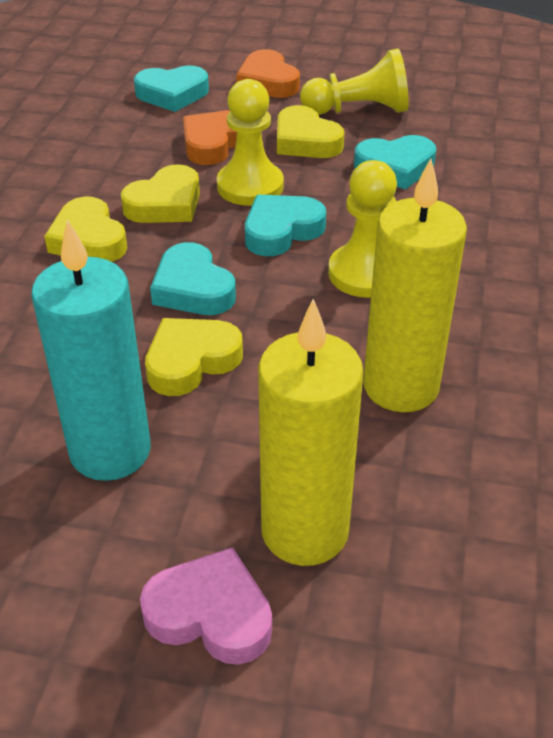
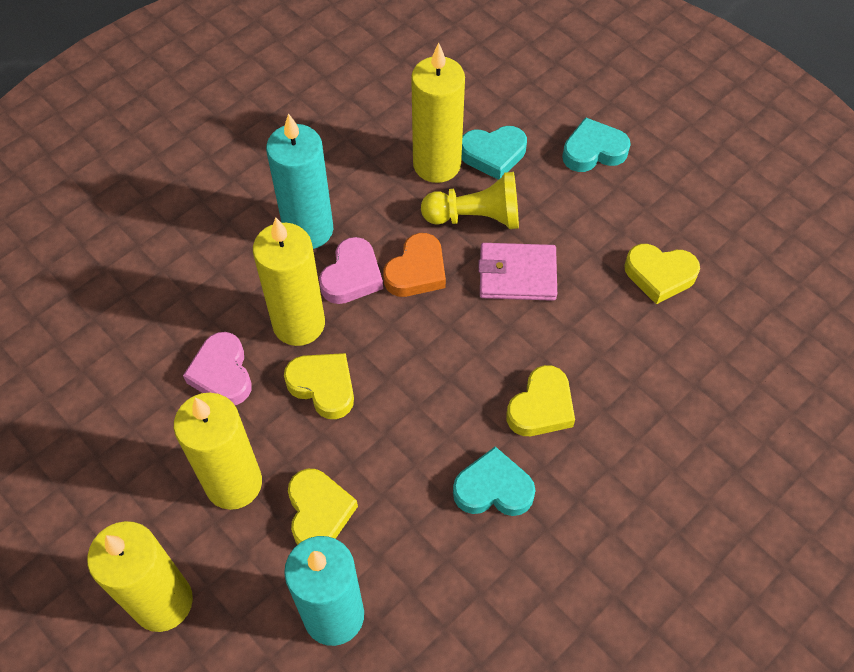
orange heart: [183,110,237,165] [236,49,300,98] = 2 -> [383,233,446,297] = 1
pink heart: [140,547,272,665] = 1 -> [183,332,252,405] [319,237,383,304] = 2
pink wallet: none = 0 -> [478,243,557,301] = 1
turquoise candle: [31,219,151,481] = 1 -> [266,113,333,249] [284,536,364,646] = 2
turquoise heart: [134,66,209,112] [150,242,236,315] [245,195,326,256] [354,135,436,190] = 4 -> [453,446,536,516] [461,126,527,180] [562,117,631,172] = 3
yellow candle: [258,299,364,566] [363,158,467,412] = 2 -> [87,521,193,632] [174,393,262,510] [253,217,325,346] [411,43,465,183] = 4
yellow pawn: [217,79,284,206] [300,49,409,115] [328,160,397,298] = 3 -> [421,172,519,229] = 1

